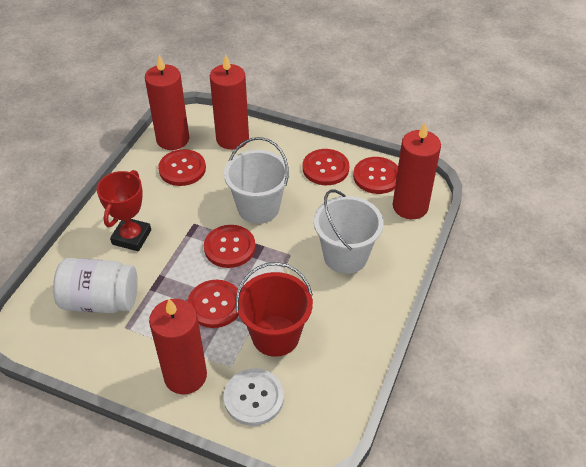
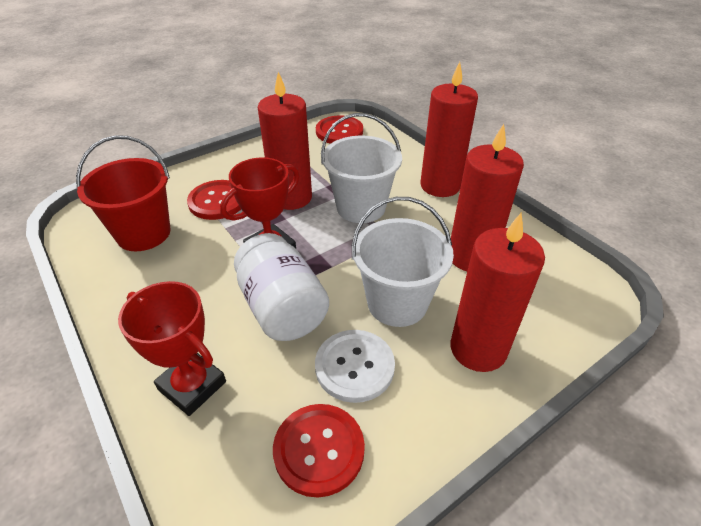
red button: [158,149,206,186] [187,280,239,328] [204,225,256,268] [303,149,349,185] [353,157,398,194] = 5 -> [187,180,241,220] [273,404,365,498] [316,115,363,144] = 3
red trophy: [97,170,151,251] = 1 -> [118,281,226,416] [220,157,300,248] = 2

